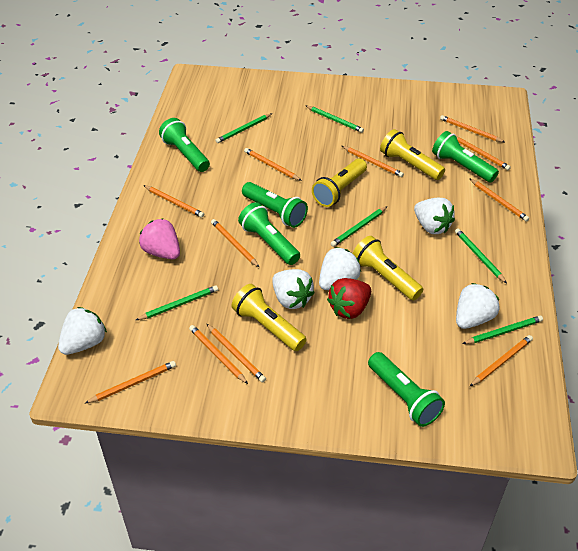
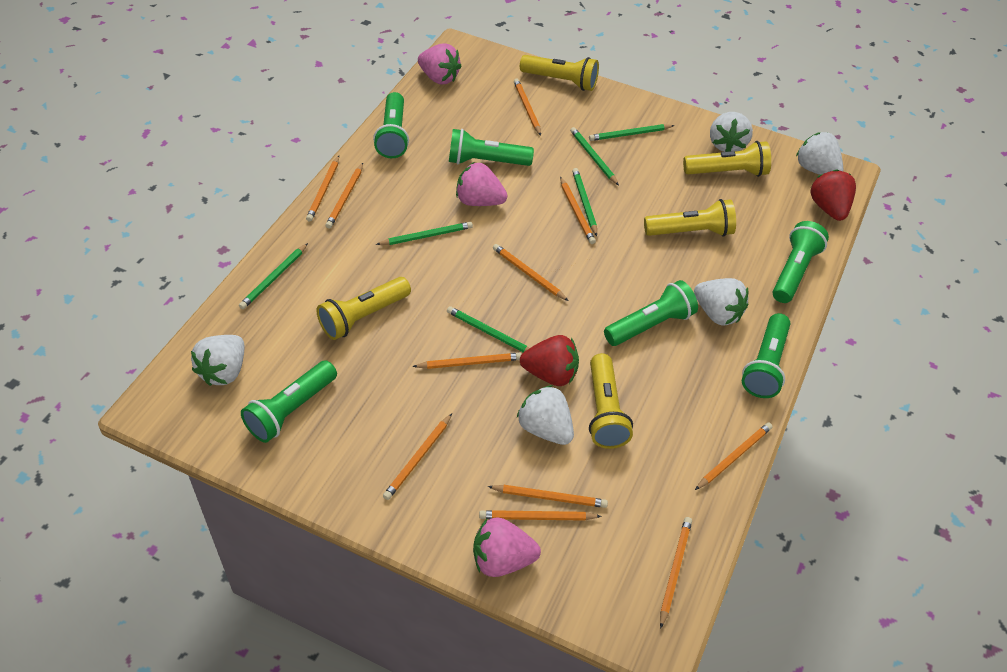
green flashlight: [159,118,210,172] [238,202,300,265] [242,182,308,228] [368,352,445,427] [432,131,499,182] = 5 -> [241,360,337,443] [373,92,409,158] [449,129,534,166] [604,280,698,346] [742,313,790,398] [772,221,829,303] = 6
pink strawberry: [139,218,180,259] = 1 -> [418,44,461,84] [456,162,507,206] [473,518,541,577] = 3
red strawberry: [327,278,371,319] = 1 -> [520,335,579,386] [810,169,856,221] = 2
yellow flashlight: [231,284,307,351] [312,159,367,207] [353,236,423,301] [380,129,445,180] = 4 -> [316,277,411,340] [520,55,599,91] [589,353,633,449] [644,199,736,236] [683,141,771,177] = 5

